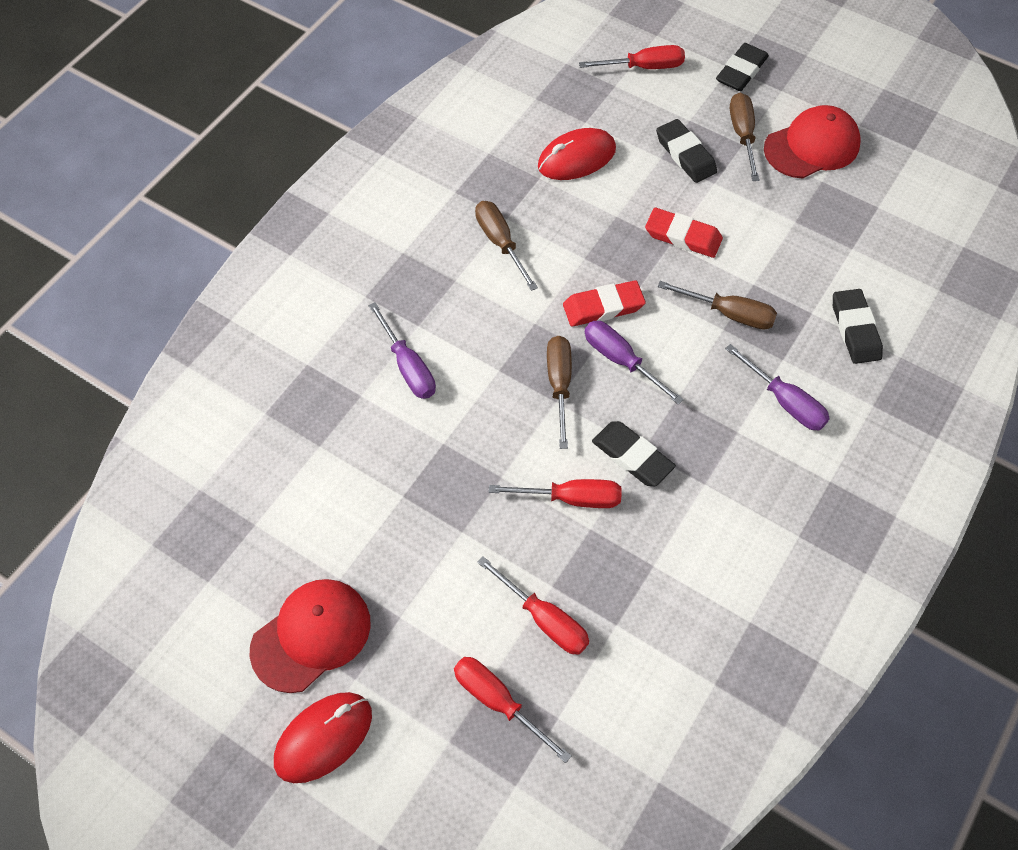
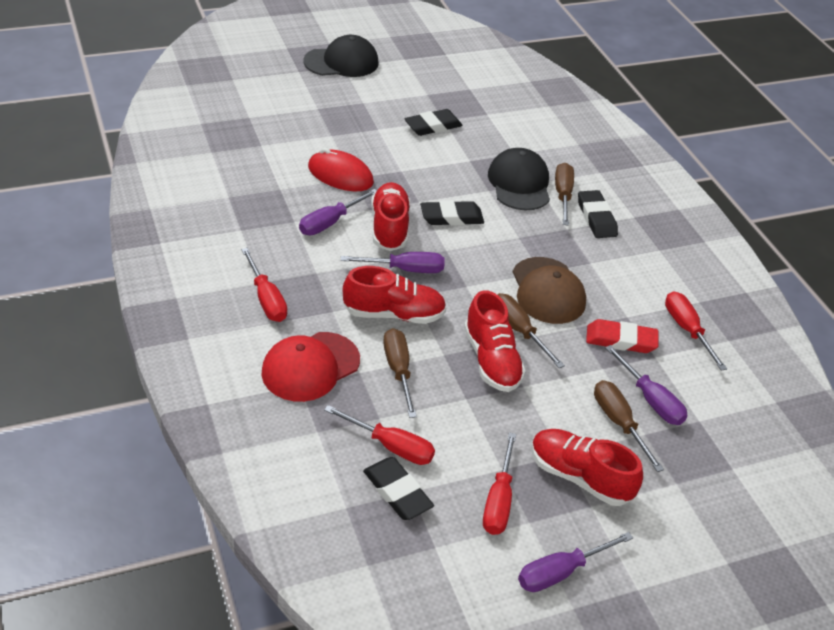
black cap: none = 0 -> [303,35,379,77] [488,148,550,211] = 2
brown cap: none = 0 -> [513,257,586,324] = 1
purple screwdriver: [368,302,436,399] [585,321,684,405] [725,344,830,431] = 3 -> [299,189,377,235] [341,252,445,273] [518,532,633,592] [605,345,687,425] = 4
red cap: [250,579,371,693] [764,105,861,178] = 2 -> [261,332,360,402] = 1
red eraser: [563,280,646,327] [645,208,723,258] = 2 -> [586,319,658,353] = 1
red mouse: [274,692,372,783] [538,128,616,180] = 2 -> [308,147,374,191] = 1
red shoe: none = 0 -> [343,266,447,324] [371,182,410,251] [464,290,526,392] [531,429,643,506] = 4

